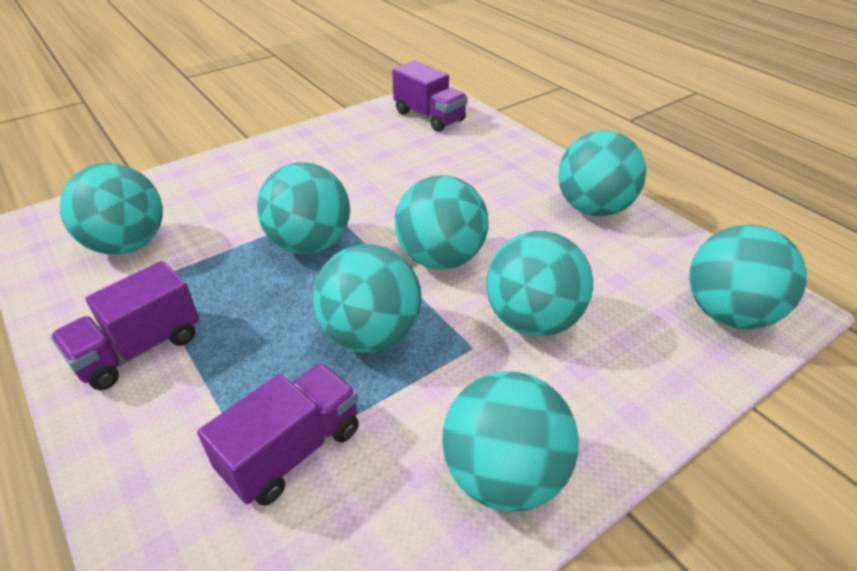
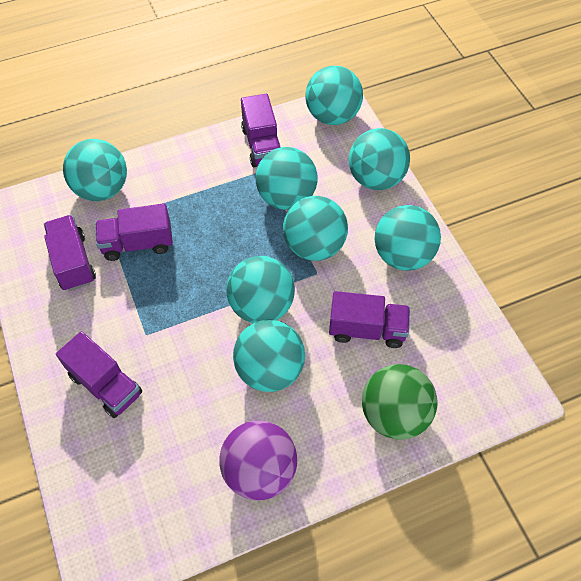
green ball: none = 0 -> [362,364,438,440] = 1
purple ball: none = 0 -> [219,421,297,501] = 1
purple truck: [50,261,199,390] [197,363,359,506] [392,61,468,132] = 3 -> [44,215,96,291] [56,331,142,418] [95,203,173,261] [241,94,281,167] [329,291,410,348] = 5

